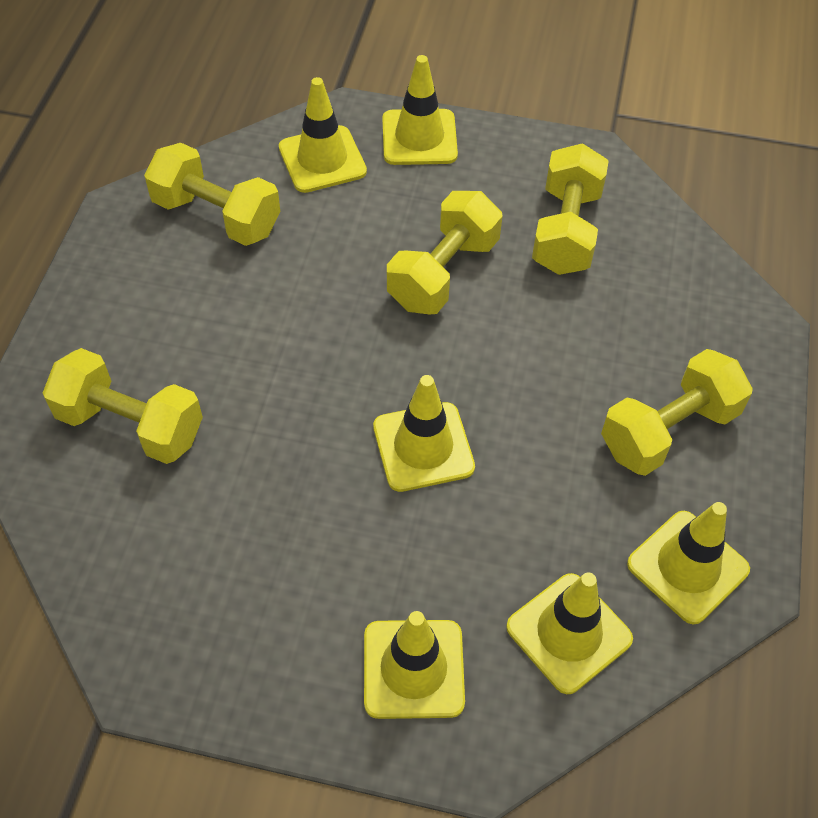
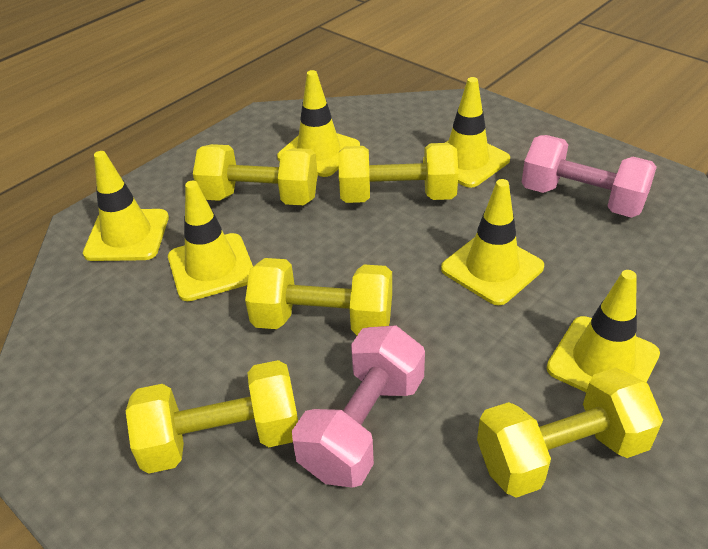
pink dumbbell: none = 0 -> [292,325,425,488] [521,135,657,218] = 2

